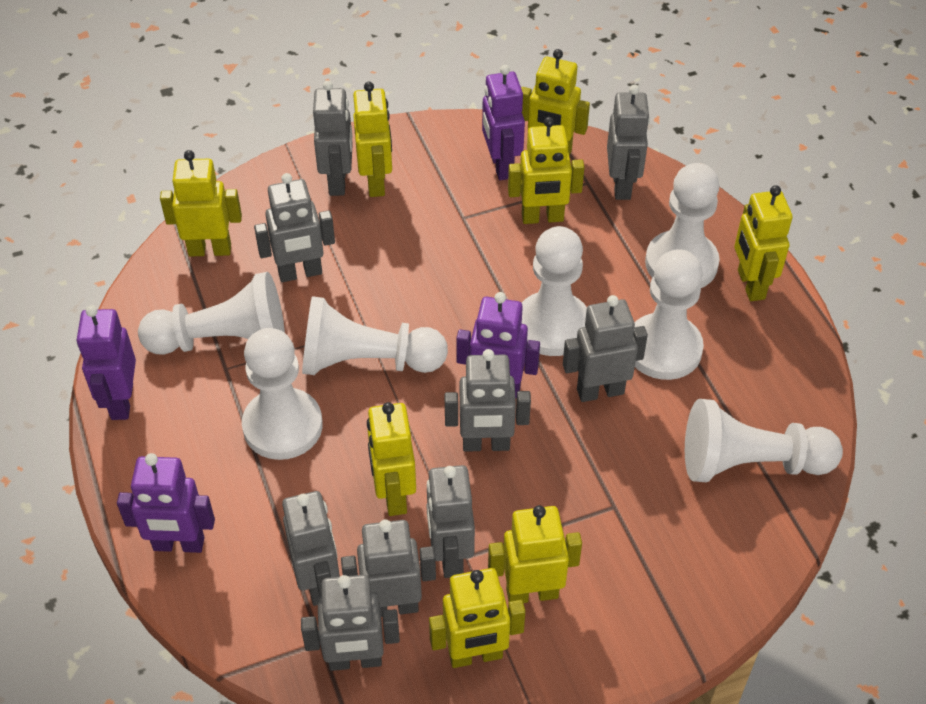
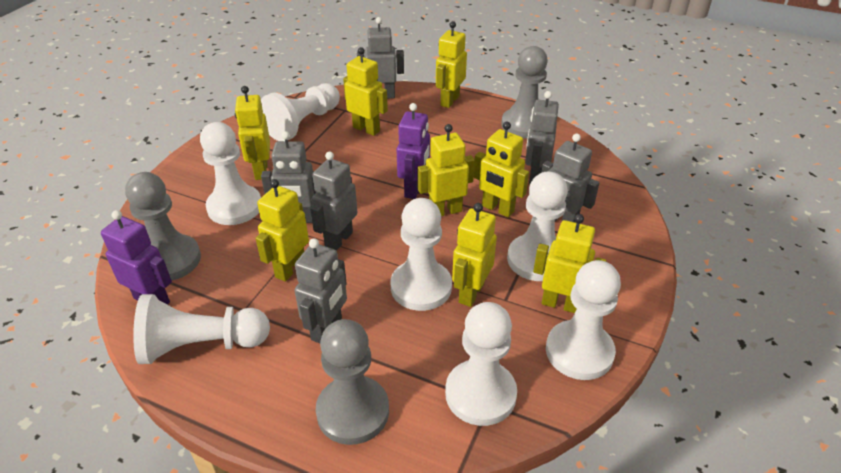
grey pawn: none = 0 -> [125,172,201,280] [316,319,389,445] [501,46,548,138] = 3
grey robot: [254,173,335,282] [282,491,340,606] [301,575,400,671] [313,80,353,196] [341,519,436,617] [427,465,475,578] [444,349,531,452] [563,295,648,402] [607,85,650,200] = 9 -> [261,131,316,223] [294,238,347,343] [310,152,358,251] [357,17,404,99] [525,91,559,184] [541,134,599,223] = 6
purple robot: [76,305,136,420] [117,453,215,553] [456,292,540,399] [482,65,525,180] = 4 -> [101,210,172,305] [397,103,430,199] = 2

